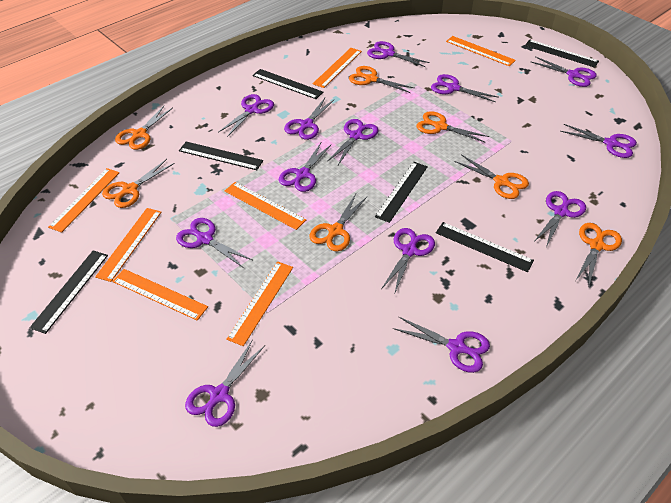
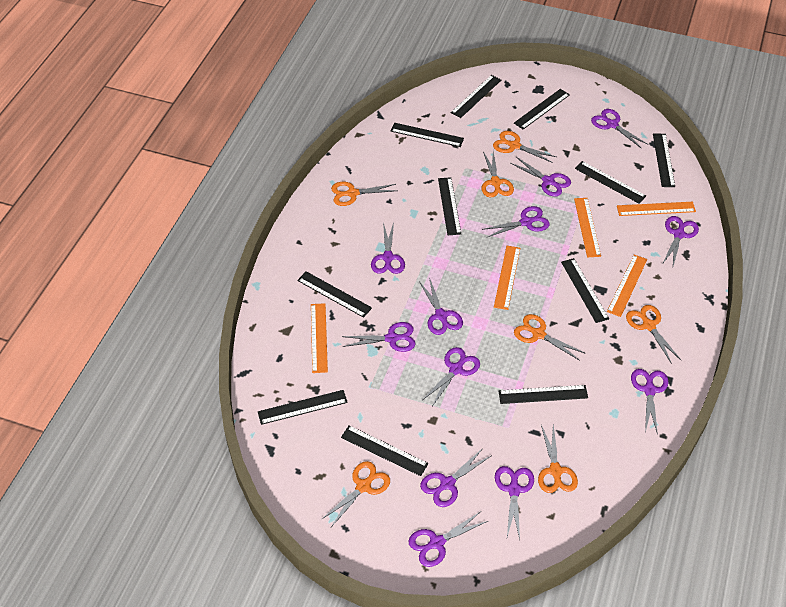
black ruler: [30,250,108,334] [179,142,263,170] [252,69,323,99] [375,162,428,223] [436,222,534,272] [525,39,599,68] = 6 -> [258,390,348,425] [297,271,372,318] [341,426,429,476] [391,123,464,147] [438,177,461,235] [451,75,501,118] [499,385,588,404] [514,89,570,129] [561,258,609,323] [575,161,646,204] [653,134,675,187] = 11
orange ruler: [48,168,120,233] [95,208,162,282] [112,269,208,321] [225,182,306,230] [226,261,293,346] [313,48,362,88] [446,36,516,66] = 7 -> [311,303,328,373] [494,246,520,310] [574,198,601,257] [607,255,647,317] [617,202,696,216] = 5
purple scissors: [176,218,252,268] [185,340,265,427] [218,94,274,137] [279,143,332,192] [284,98,335,140] [327,119,379,165] [367,41,430,67] [382,228,435,295] [393,317,490,373] [431,74,499,102] [531,56,597,87] [534,191,586,248] [560,124,637,158] = 13 -> [342,322,415,352] [371,222,405,274] [408,512,488,567] [419,278,463,335] [420,448,491,507] [424,347,480,406] [482,206,550,238] [495,466,534,539] [510,157,571,196] [591,109,648,149] [631,369,668,435] [663,216,699,266] = 12

